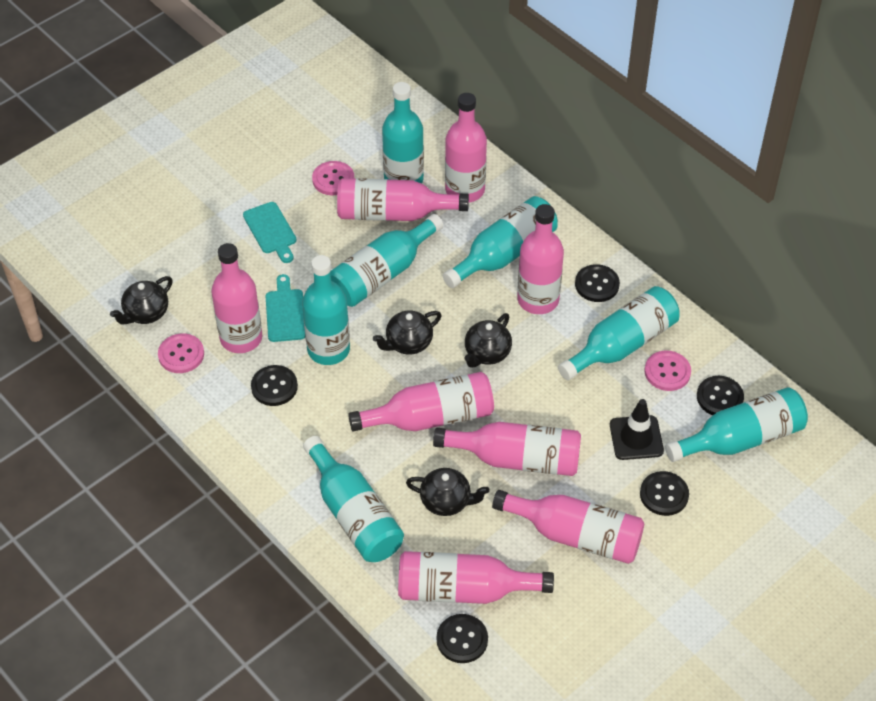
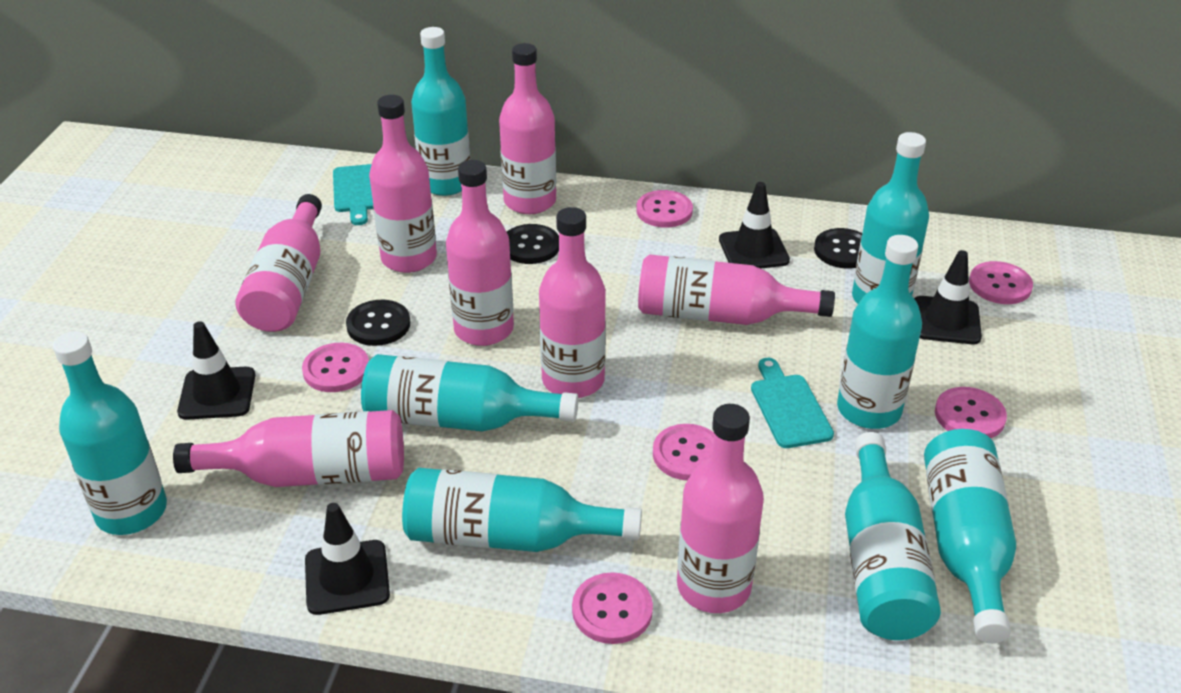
black button: [251,365,298,406] [437,614,488,663] [575,264,620,302] [640,471,689,516] [697,376,744,415] = 5 -> [346,300,410,346] [507,224,559,264] [814,228,862,268] = 3
black teapot: [110,276,173,324] [373,311,441,355] [406,468,490,516] [464,313,512,368] = 4 -> none = 0
black traffic cone: [610,399,664,460] = 1 -> [177,321,255,420] [305,503,390,615] [719,182,790,269] [914,250,982,344] = 4
pink button: [158,333,204,373] [312,161,354,195] [645,351,691,391] = 3 -> [302,343,369,392] [572,572,653,644] [636,190,693,228] [653,424,714,480] [935,387,1007,438] [969,261,1033,304] = 6
turquoise bottle: [302,255,350,365] [303,436,404,562] [330,214,443,307] [382,82,424,184] [443,196,558,288] [558,286,680,380] [665,387,808,462] = 7 -> [53,331,167,535] [361,354,578,432] [402,468,642,552] [411,27,470,196] [837,235,922,429] [845,432,941,640] [852,132,929,304] [924,429,1016,643] = 8

